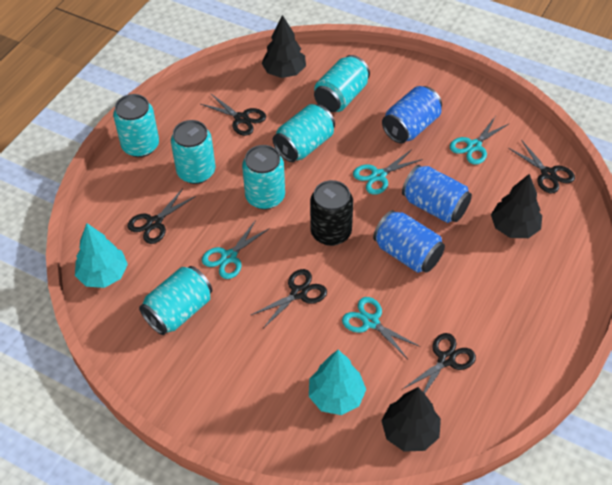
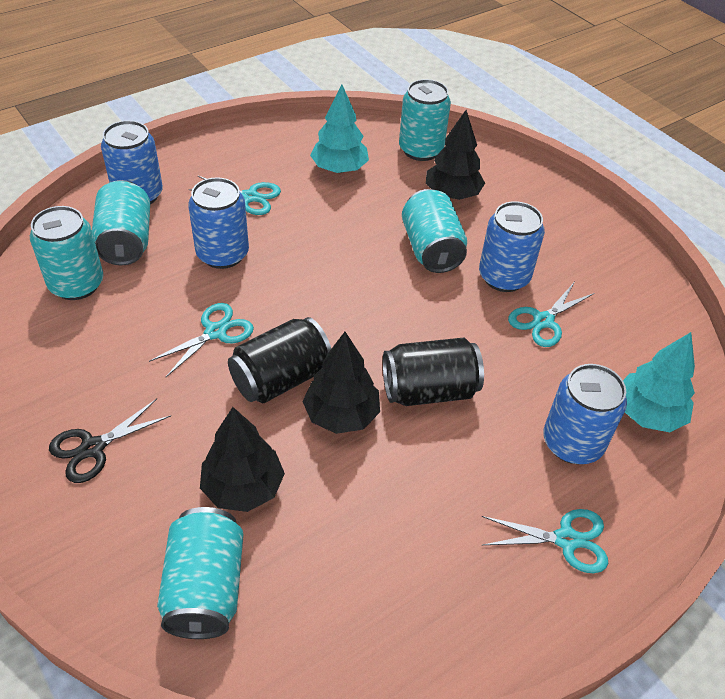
black can: [310,180,353,246] = 1 -> [228,317,331,403] [383,337,484,406] = 2
black scissors: [127,188,196,244] [201,93,266,136] [251,269,327,328] [403,333,476,394] [508,140,575,193] = 5 -> [49,399,171,483] = 1
blue can: [373,210,445,273] [382,86,442,143] [402,165,472,223] = 3 -> [101,120,163,204] [188,177,249,269] [479,201,545,292] [543,364,627,464] = 4
turquoise can: [113,94,159,157] [139,266,212,335] [171,120,215,184] [242,145,285,210] [273,104,335,162] [314,55,370,112] = 6 -> [30,206,103,300] [92,180,150,265] [157,507,243,639] [399,79,451,161] [402,189,467,273] = 5

